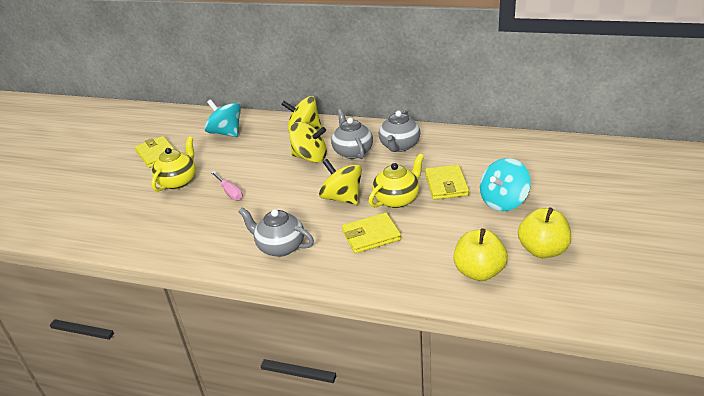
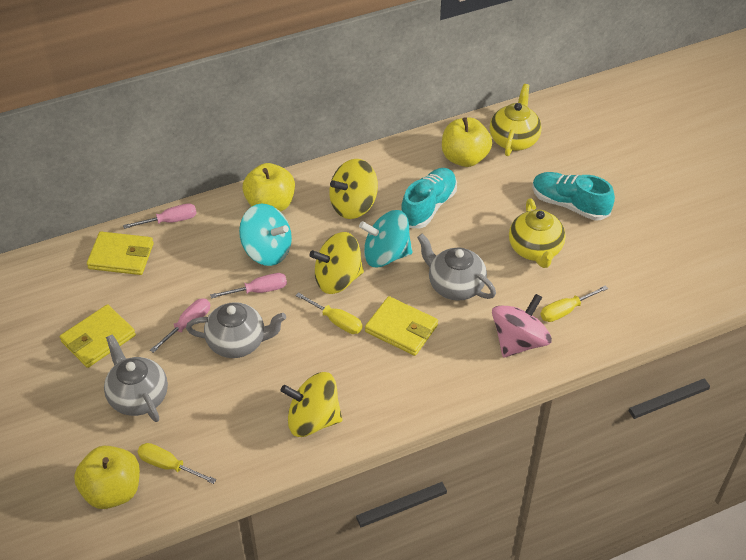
pink screwdriver: [211,171,243,201] = 1 -> [123,203,197,229] [150,298,210,353] [210,273,287,299] = 3
pink spinning top: none = 0 -> [492,294,552,358] = 1
turquoise shoe: none = 0 -> [401,168,457,228] [532,172,615,221] = 2
yellow apple: [454,228,508,281] [518,207,571,258] = 2 -> [74,446,140,509] [243,163,295,212] [442,117,492,167] = 3
yellow screwdriver: none = 0 -> [137,443,216,484] [295,292,363,334] [540,285,608,322] = 3

